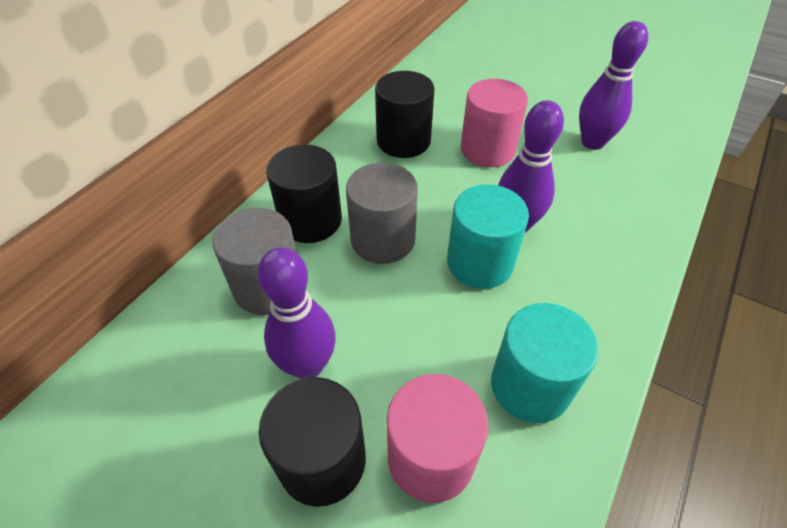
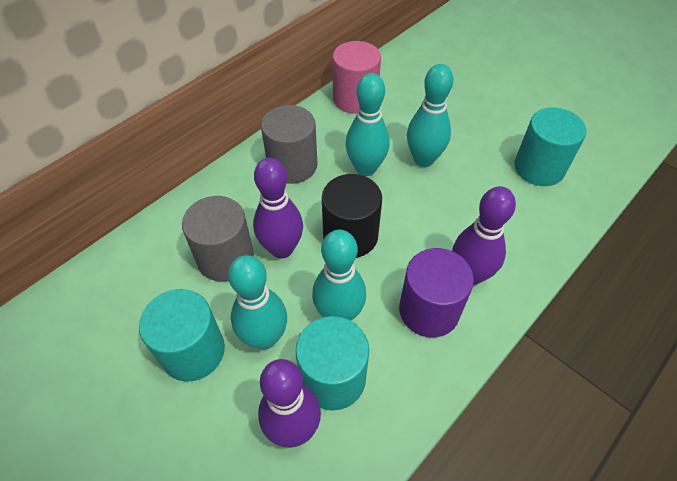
black cylinder: [259,377,366,507] [266,144,342,243] [375,71,434,158] = 3 -> [322,174,382,258] = 1
pink cylinder: [387,374,488,503] [460,79,528,167] = 2 -> [332,41,381,114] = 1
purple cylinder: none = 0 -> [399,248,474,338] = 1
turquoise bowling pin: none = 0 -> [228,255,287,349] [312,230,366,321] [346,73,390,176] [407,64,454,167] = 4
turquoise cylinder: [447,184,529,289] [491,303,598,423] = 2 -> [139,289,225,382] [296,316,369,411] [514,108,586,186] = 3

